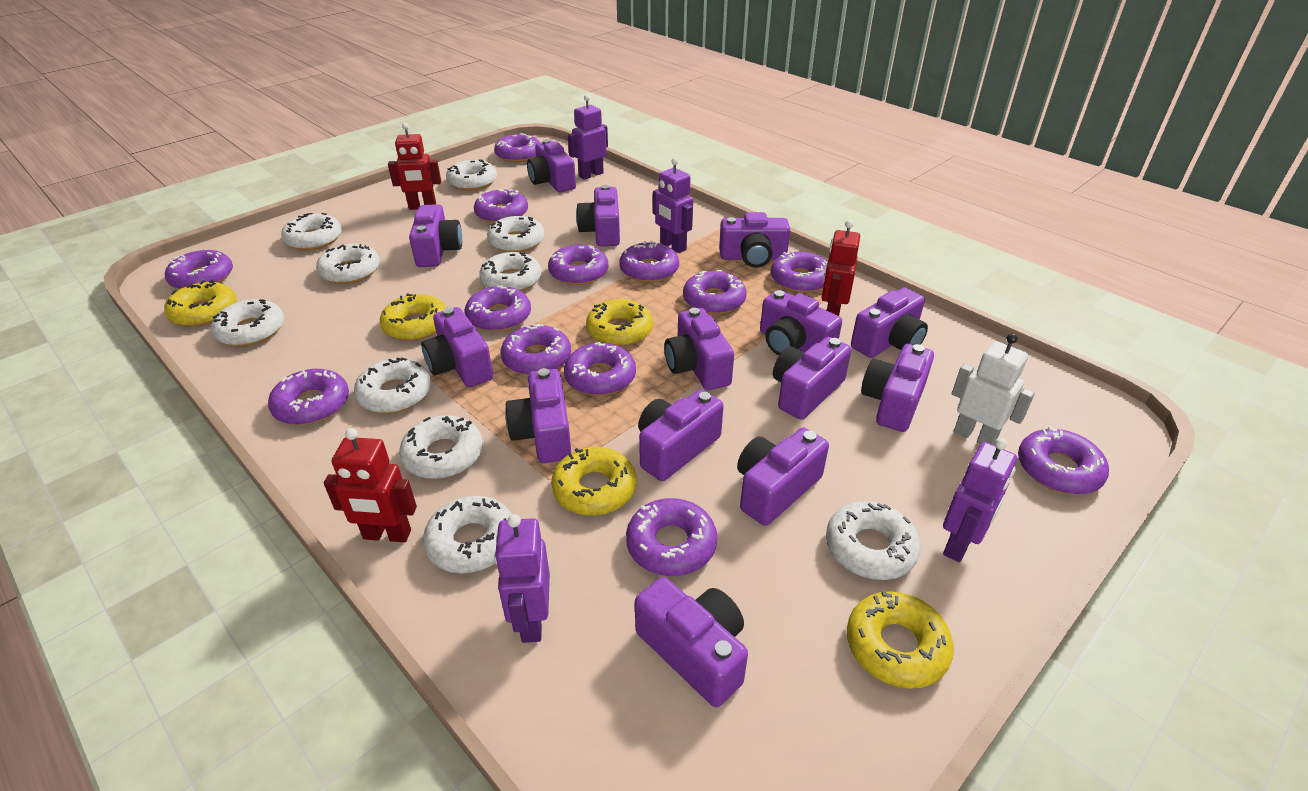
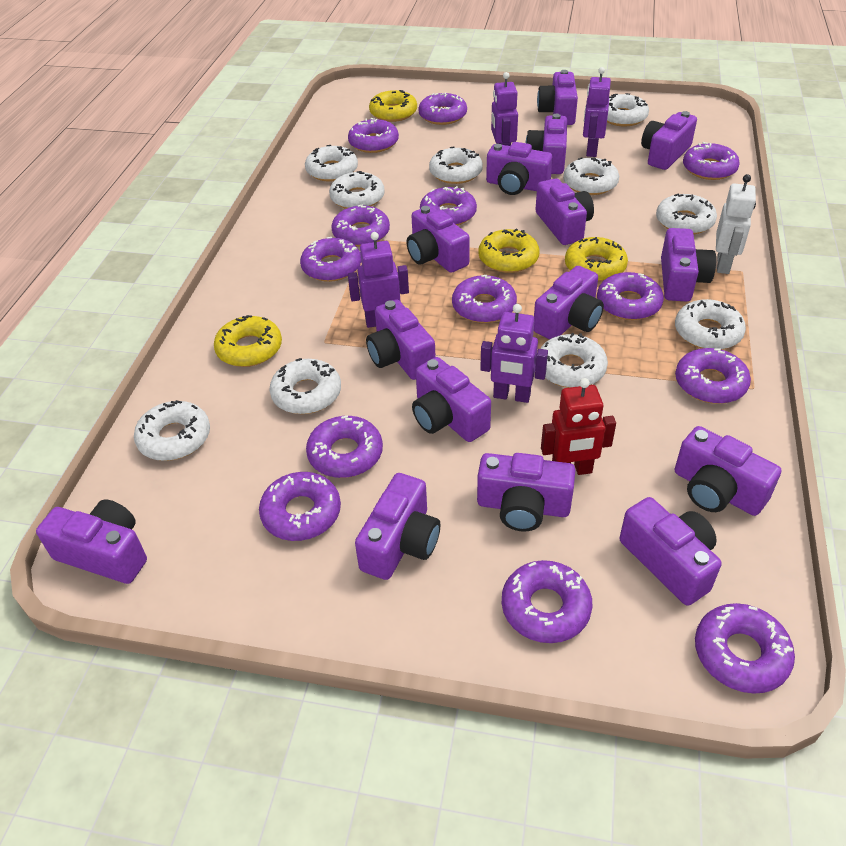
purple camera: [409,204,462,267] [421,307,493,387] [505,368,571,463] [527,139,576,192] [576,185,620,246] [635,577,748,707] [638,390,724,481] [664,308,734,390] [719,212,790,268] [737,428,829,526] [760,290,842,355] [773,337,852,420] [851,287,928,358] [861,344,934,432] = 14 -> [36,499,147,584] [355,473,440,580] [366,299,435,380] [406,206,470,273] [412,357,491,442] [477,453,575,532] [486,142,553,195] [525,114,567,174] [534,266,604,339] [535,178,594,245] [537,70,578,125] [620,497,721,606] [641,111,697,170] [661,228,716,301] [675,426,781,516] = 15
red robot: [324,428,417,542] [388,123,441,210] [822,220,860,316] = 3 -> [541,378,616,475] = 1
yellow donut: [164,280,236,327] [380,293,446,341] [551,447,636,516] [586,299,653,346] [847,590,954,689] = 5 -> [214,315,282,367] [369,90,417,122] [478,228,539,273] [565,237,628,282] = 4

